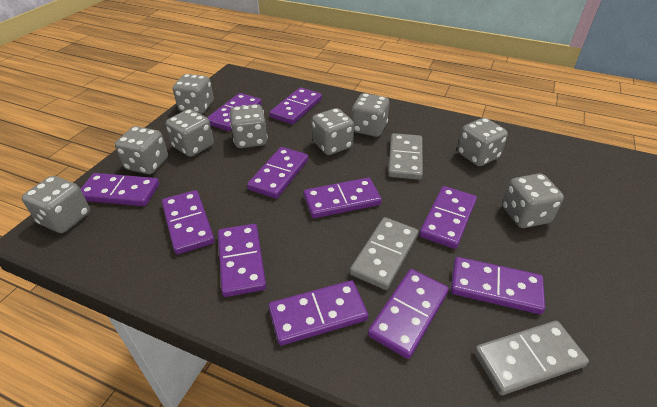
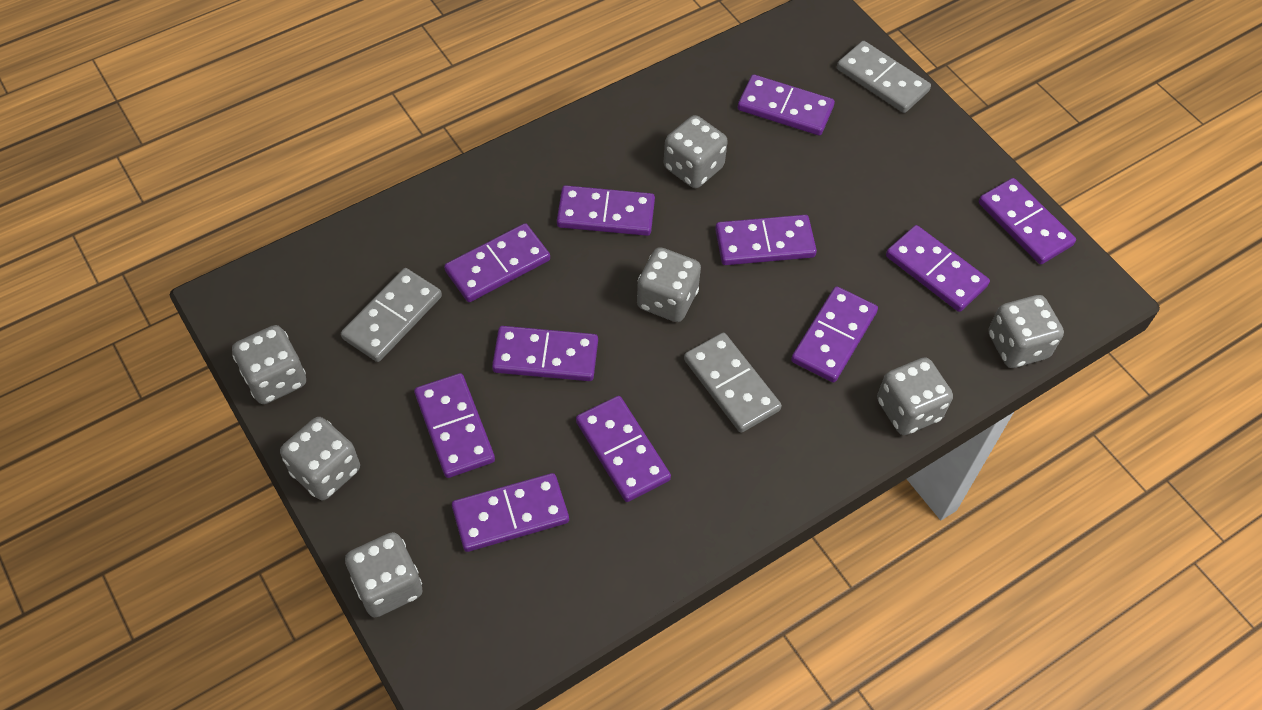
grey dice: [22,176,90,233] [115,126,168,174] [166,109,214,157] [173,74,214,114] [229,104,268,148] [312,108,354,155] [352,93,389,137] [457,118,508,166] [502,173,564,228] = 9 -> [232,325,306,404] [280,417,360,500] [345,532,423,617] [637,247,701,322] [664,115,728,188] [877,357,953,435] [988,295,1064,368] = 7

